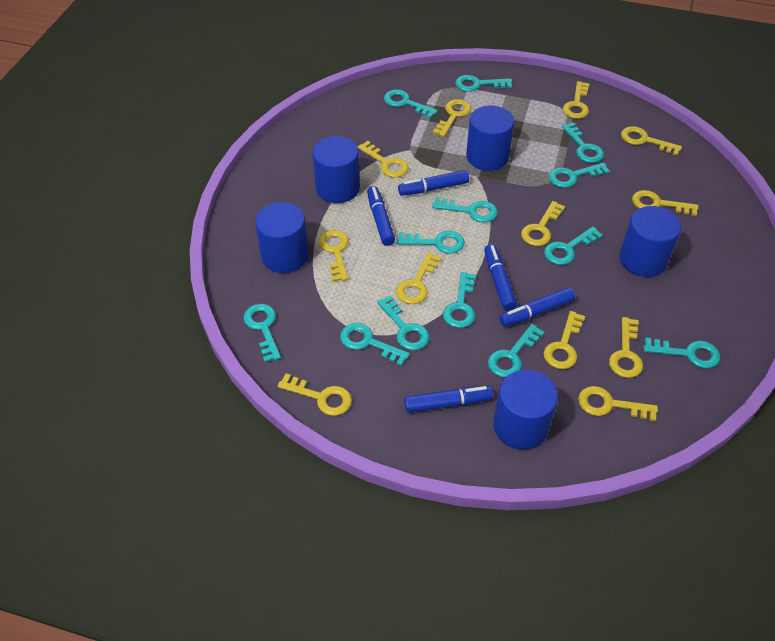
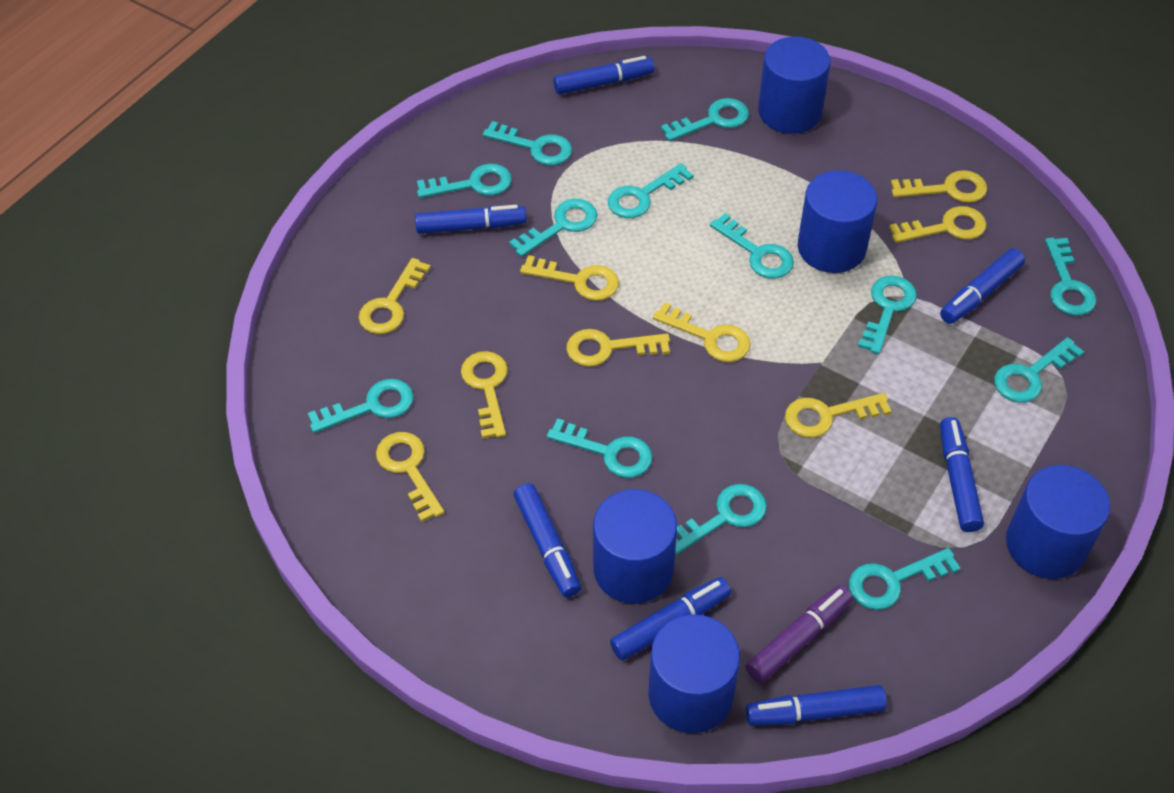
blue marker: [367,186,395,246] [398,170,469,196] [404,386,493,413] [484,244,517,311] [499,287,575,327] = 5 -> [415,205,526,234] [514,483,581,597] [553,56,654,95] [610,577,731,660] [746,685,887,726] [940,248,1025,324] [940,417,984,532] = 7
purple marker: none = 0 -> [746,585,853,683] = 1
yellow key: [278,373,352,416] [319,230,349,282] [358,141,409,178] [396,252,441,304] [433,99,471,137] [521,201,565,246] [544,311,585,369] [563,81,590,119] [578,386,658,421] [609,317,643,378] [621,126,682,155] [632,190,698,216] = 12 -> [359,258,431,334] [376,432,444,522] [461,351,508,439] [520,255,619,301] [566,329,670,367] [653,302,751,362] [785,393,892,438] [889,206,986,243] [891,170,987,203] = 9

